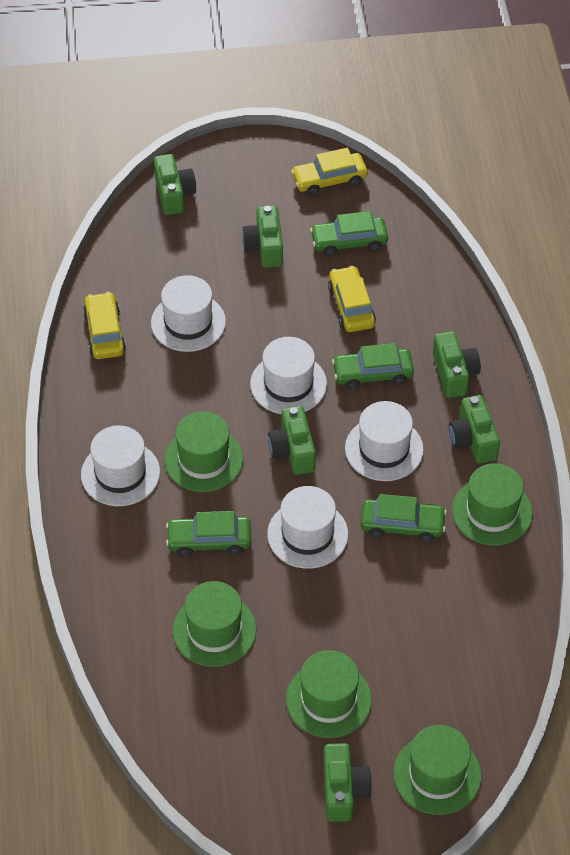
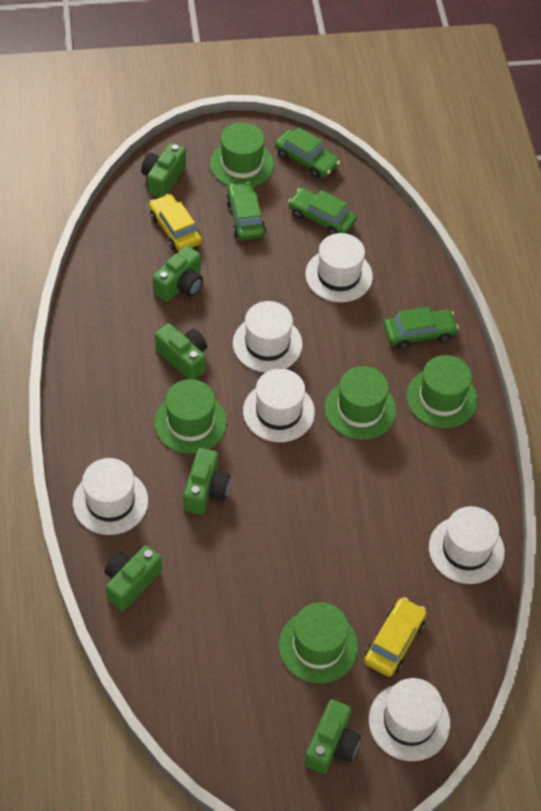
white hat: [81,425,160,506] [151,275,226,352] [250,337,327,414] [267,486,348,569] [345,401,424,481] = 5 -> [73,458,148,535] [233,301,303,373] [243,369,315,442] [305,233,373,302] [369,678,450,761] [429,506,505,584] = 6
yellow car: [83,292,126,359] [291,148,368,196] [328,266,376,332] = 3 -> [149,194,202,251] [364,597,427,677] = 2

